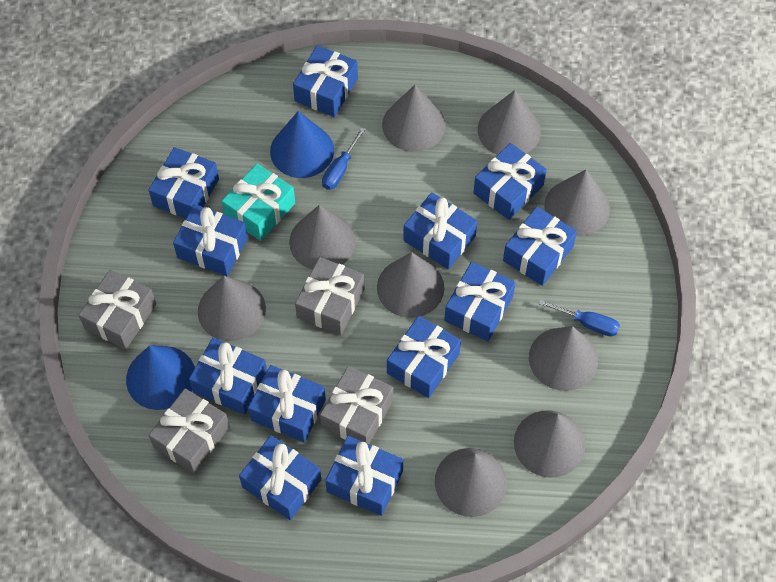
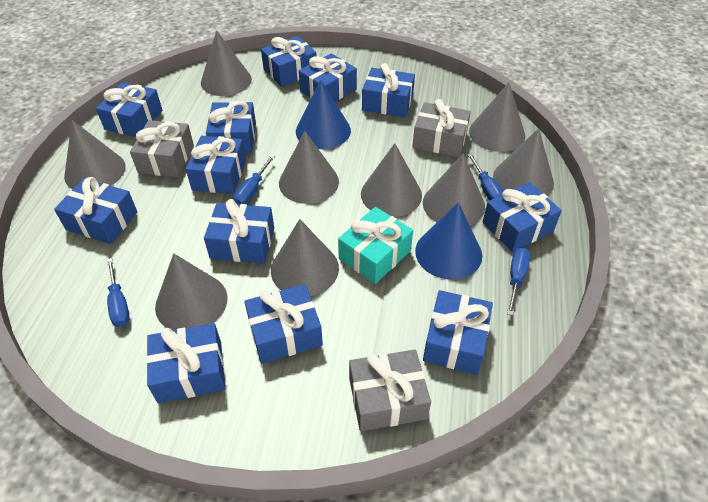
blue screwdriver: [322,127,366,190] [539,299,620,336] = 2 -> [107,258,130,327] [234,155,275,204] [467,153,504,201] [507,247,531,316] = 4
grey gift: [79,270,156,349] [148,388,230,474] [295,257,365,335] [320,366,393,444] = 4 -> [130,120,194,177] [349,350,431,431] [413,99,471,157] = 3

